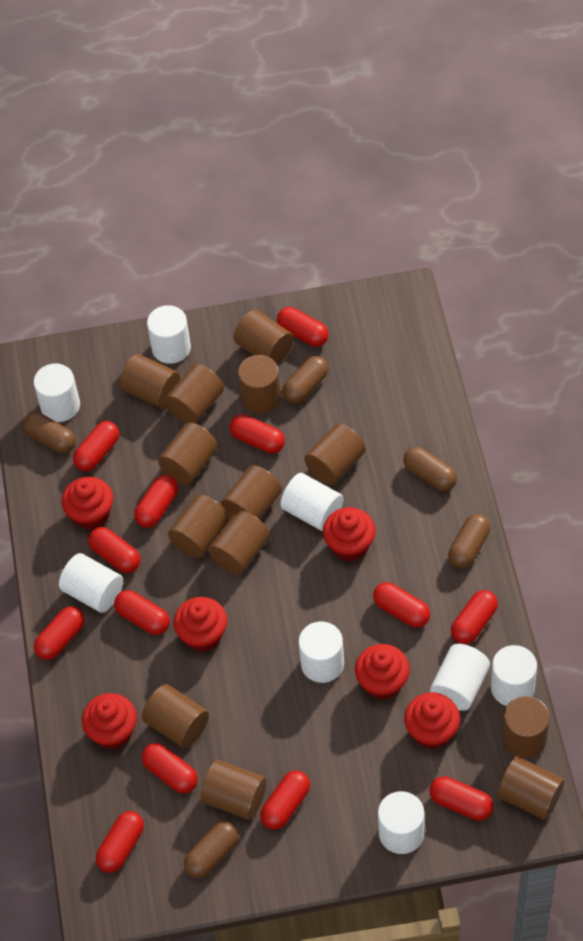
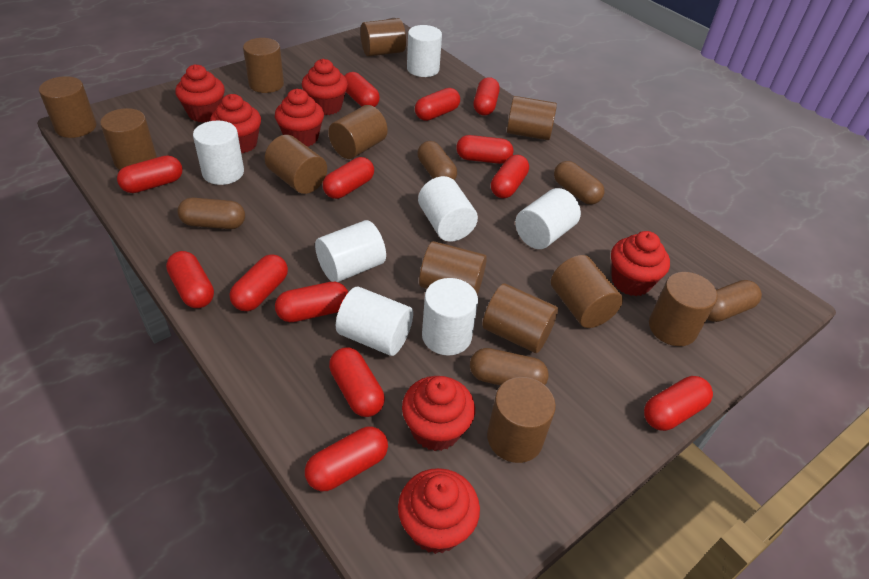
brown cylinder: [120,354,180,408] [142,684,209,748] [158,423,218,485] [165,364,224,424] [168,494,229,558] [200,760,266,820] [208,511,270,575] [221,465,282,520] [234,310,294,365] [238,355,281,414] [304,423,366,485] [497,756,565,820] [502,696,550,758] = 13 -> [39,76,96,138] [100,108,157,170] [243,38,284,93] [265,135,327,194] [328,105,388,159] [360,18,406,57] [419,241,487,295] [483,283,558,353] [487,377,556,463] [507,96,557,140] [551,255,623,328] [649,272,718,346] = 12
red cupcake: [62,477,113,530] [82,693,137,749] [174,597,227,652] [323,507,376,561] [355,644,410,700] [404,692,460,749] = 6 -> [175,64,225,123] [210,94,261,153] [275,89,324,147] [302,59,348,115] [398,468,480,554] [402,376,475,451] [611,231,670,296] = 7
white cylinder: [34,363,80,422] [59,553,123,613] [147,305,191,364] [281,473,343,531] [299,621,344,683] [378,791,424,854] [430,644,490,711] [491,645,537,706] = 8 -> [193,121,244,185] [315,220,386,282] [336,286,413,356] [407,25,442,77] [418,176,478,242] [422,278,478,356] [515,188,581,249] = 7

